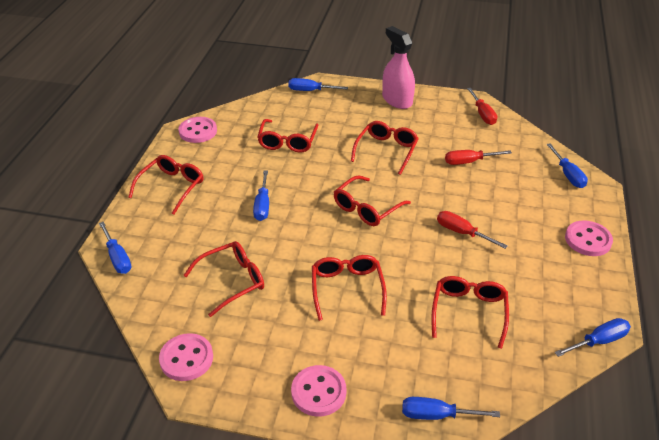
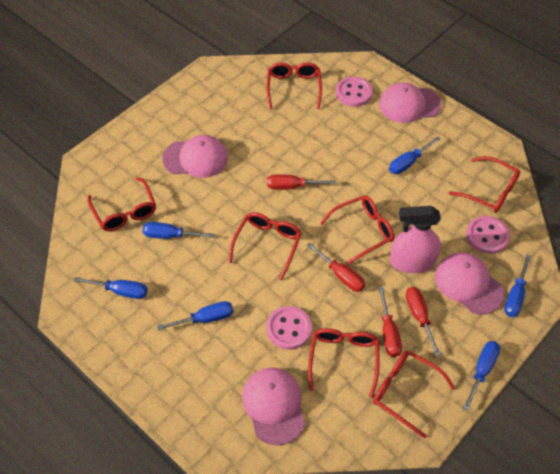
pink button: [159,333,213,381] [178,117,217,143] [291,365,347,417] [565,220,613,256] = 4 -> [266,306,312,350] [336,76,373,107] [466,216,510,254] = 3
pink cap: none = 0 -> [162,135,228,178] [242,368,305,445] [379,83,442,123] [435,252,504,314] = 4
red screwdriver: [437,211,508,249] [445,150,512,165] [467,88,497,125] = 3 -> [267,174,336,190] [306,242,365,292] [378,287,402,357] [406,287,441,356] = 4

